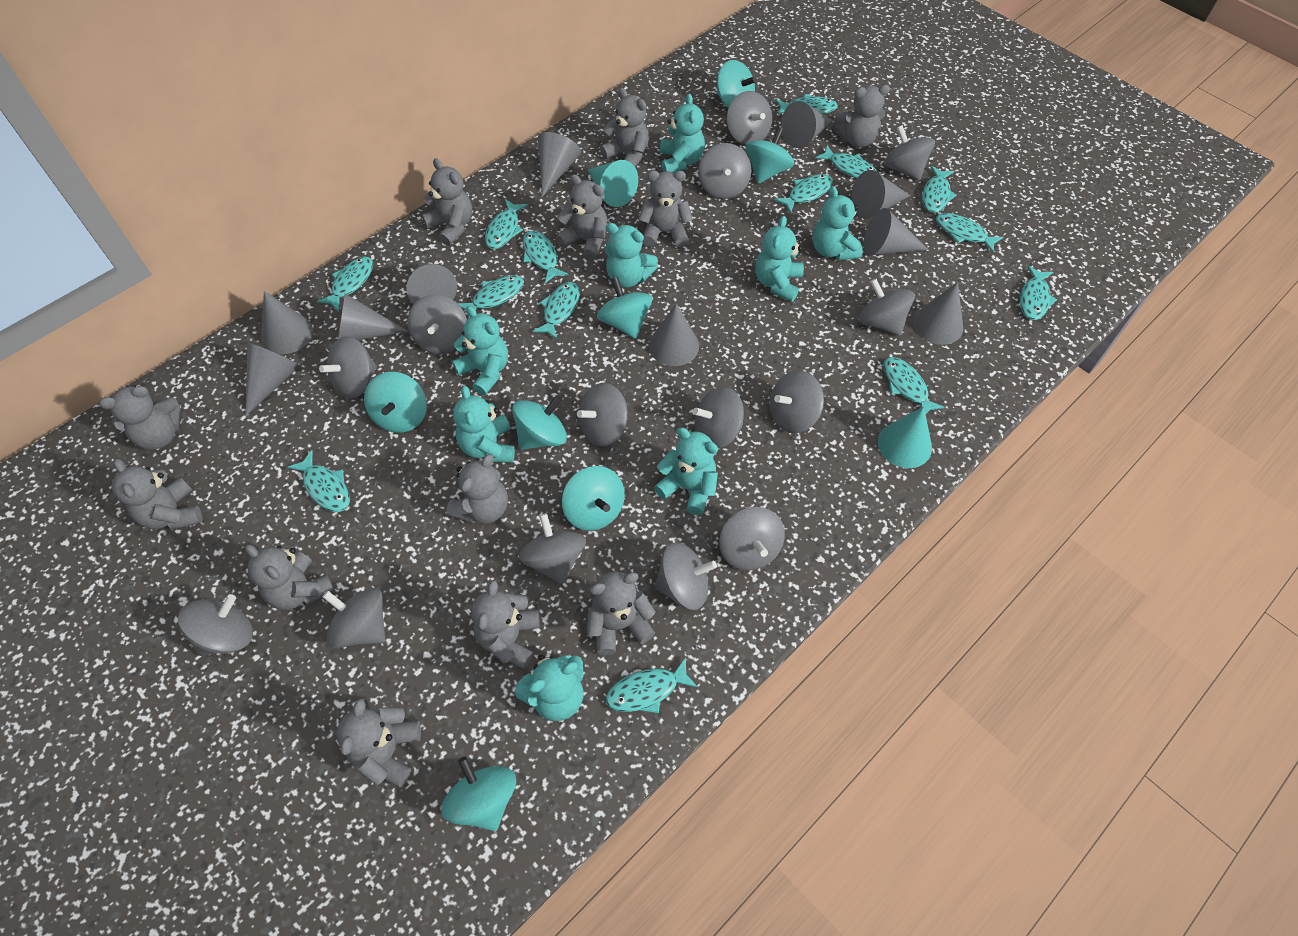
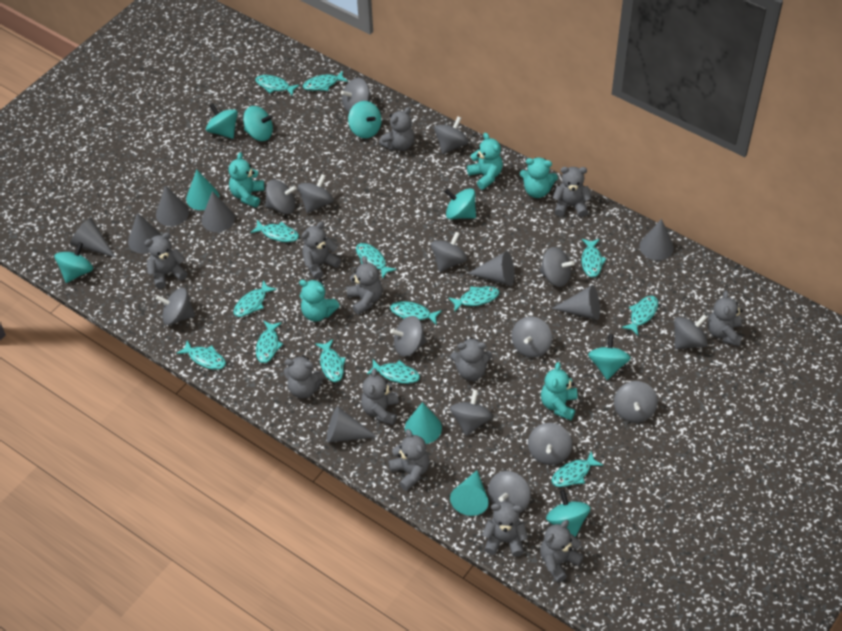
grey cone: [245,343,300,416] [261,291,313,354] [338,294,408,340] [406,262,457,304] [538,132,581,197] [649,303,699,366] [781,101,833,148] [852,170,910,219] [863,208,928,256] [913,282,963,345] = 10 -> [70,218,116,258] [128,212,161,254] [156,185,189,226] [201,191,235,232] [327,406,377,443] [467,251,514,286] [552,285,600,320] [639,219,674,260] = 8
turquoise cone: [588,160,638,207] [878,406,932,468] = 2 -> [186,170,219,210] [405,402,442,444] [450,470,489,516] = 3
turquoise teddy bear: [452,306,508,395] [453,386,515,462] [515,655,584,721] [605,223,658,287] [654,427,718,515] [660,94,705,173] [755,216,804,302] [813,186,863,260] = 8 -> [228,152,264,208] [299,280,340,321] [467,133,503,190] [520,157,558,198] [541,362,578,420] = 5

